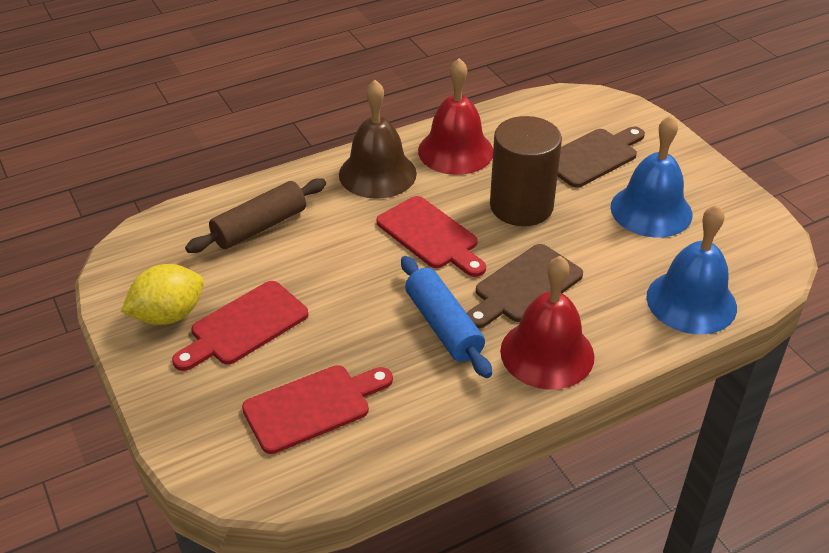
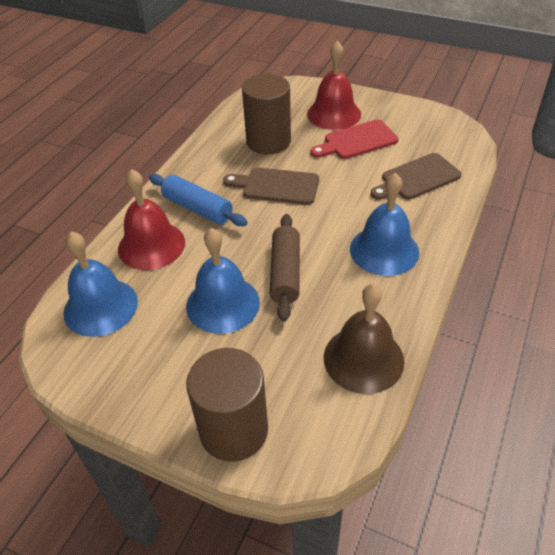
blue bell: [610,115,692,238] [646,205,737,334] = 2 -> [64,232,138,337] [186,228,260,334] [350,173,419,276] = 3
brown cylinder: [490,116,562,226] = 1 -> [186,348,268,462] [242,74,291,154] = 2
red cutting board: [172,281,308,371] [242,365,393,454] [376,196,486,277] = 3 -> [310,120,399,159] = 1
yellow lemon: [121,264,204,325] = 1 -> none = 0

